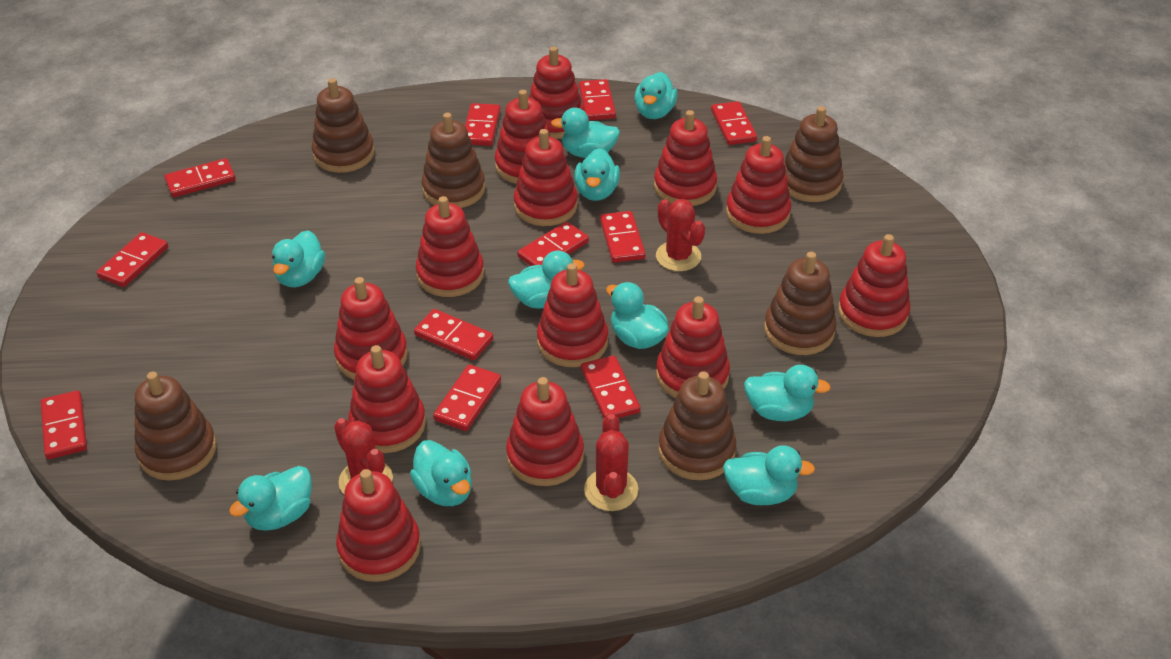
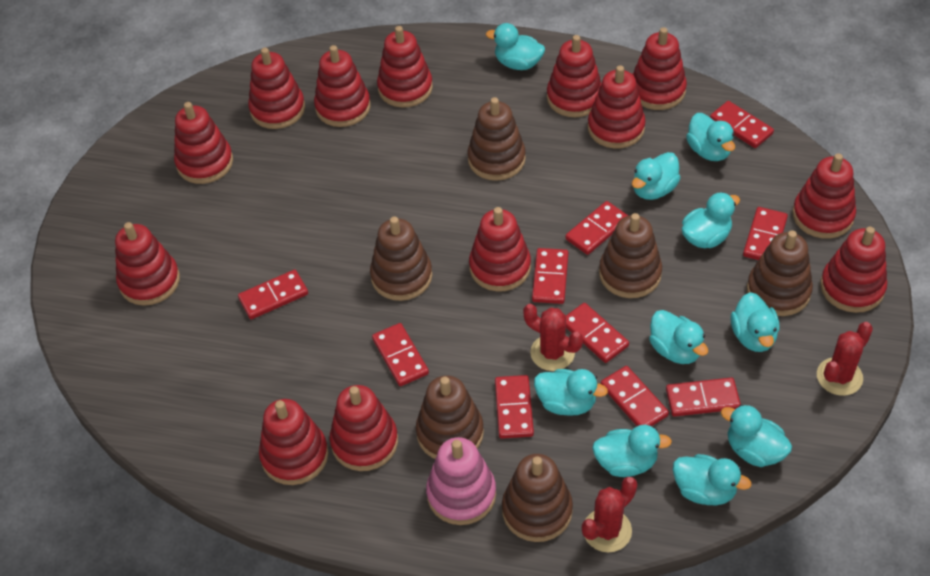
pink stacking toy: none = 0 -> [426,437,496,525] = 1
red domino: [41,390,87,459] [97,232,168,287] [164,158,236,197] [414,309,493,360] [433,364,501,431] [465,103,500,146] [517,222,589,266] [579,79,616,120] [581,356,640,418] [600,211,646,263] [711,101,757,145] = 11 -> [238,270,308,319] [372,323,429,386] [495,375,534,439] [532,248,569,304] [565,201,628,255] [566,303,629,363] [601,366,669,426] [666,378,741,417] [710,101,774,148] [743,207,788,260] = 10

